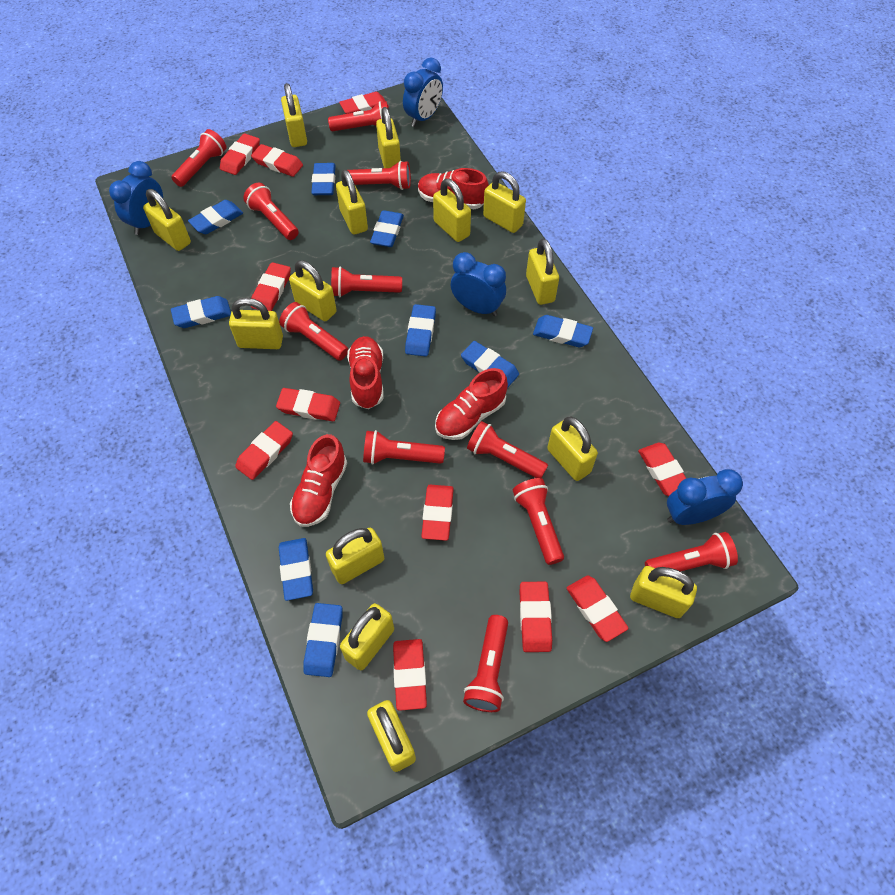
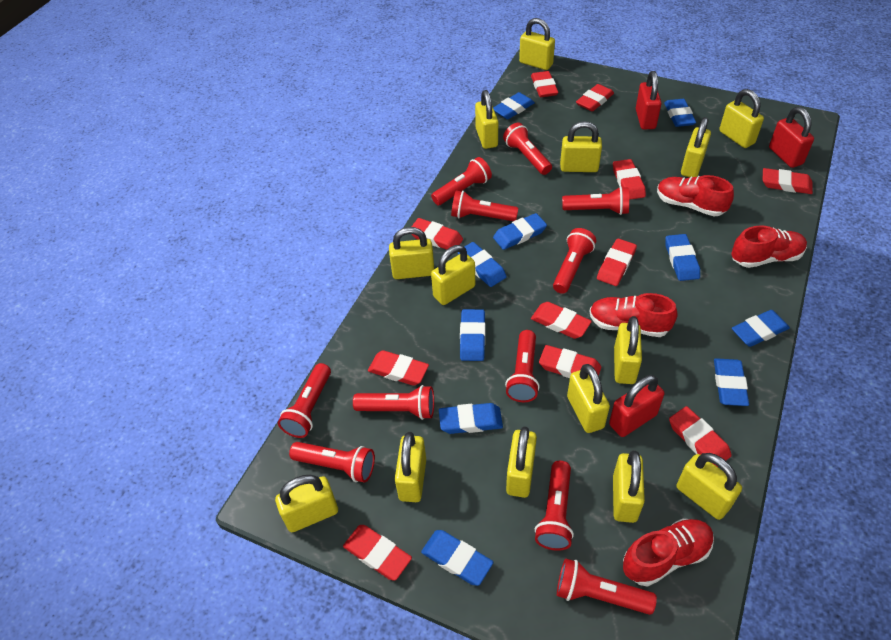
blue clock: [109,161,163,235] [403,58,443,127] [451,252,506,316] [667,469,743,525] = 4 -> none = 0
blue eraser: [171,296,231,328] [188,200,243,234] [279,538,313,601] [303,603,343,677] [311,163,336,195] [370,210,404,247] [405,304,436,356] [461,341,519,388] [533,315,593,347] = 9 -> [421,530,493,586] [439,403,503,434] [458,242,507,287] [460,309,485,361] [493,92,535,119] [493,213,547,250] [664,99,696,127] [665,234,700,281] [714,358,749,406] [732,310,790,347] = 10
red padlock: none = 0 -> [609,375,664,437] [636,71,662,129] [769,107,814,168] = 3

